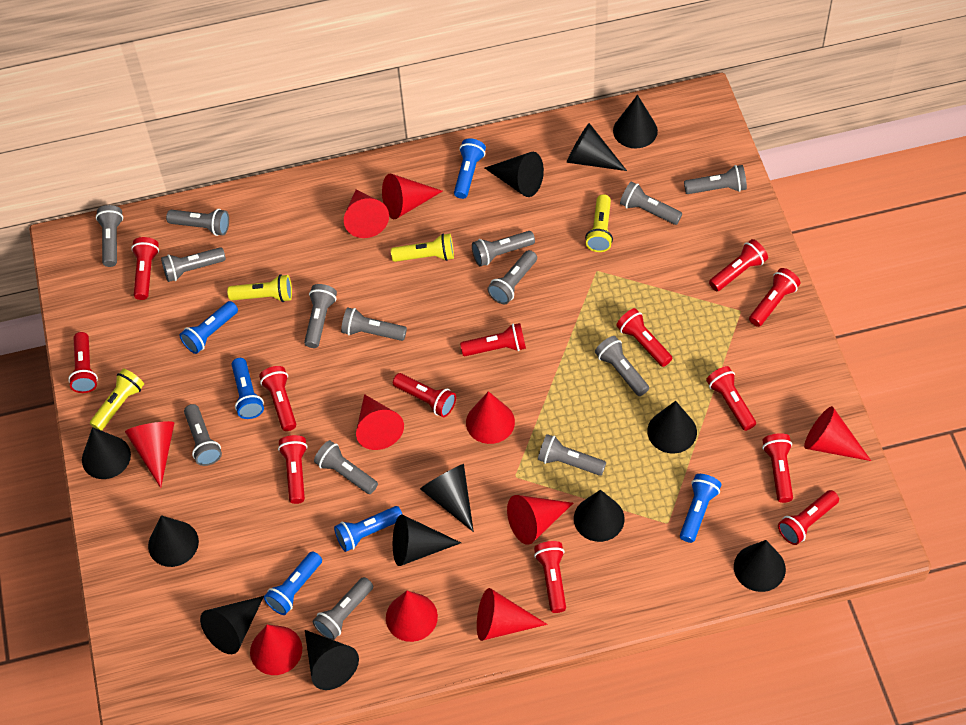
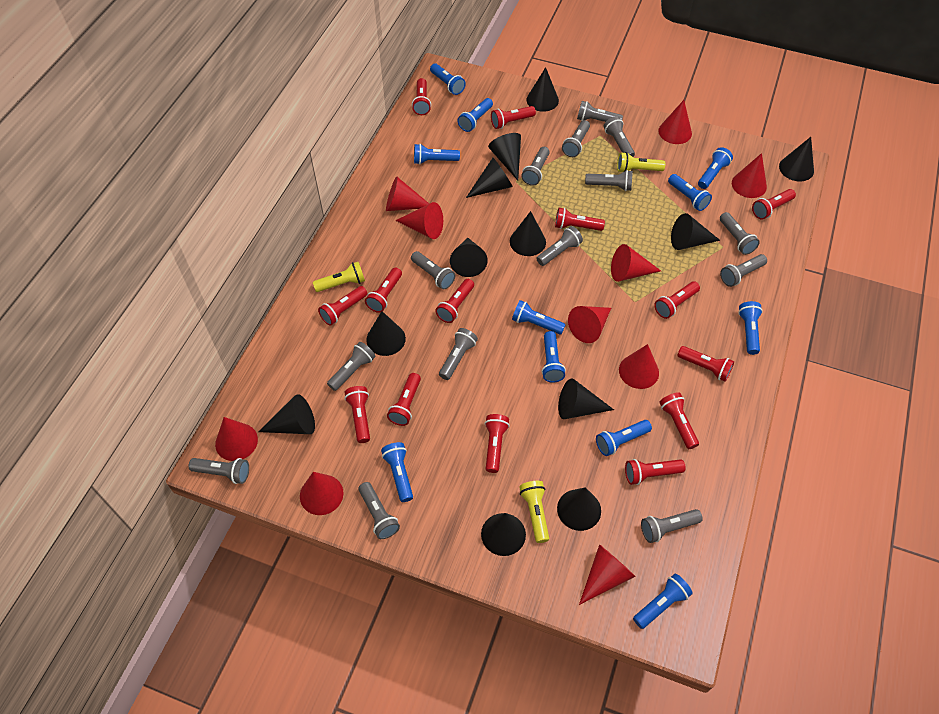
blue flashlight: [180,301,238,354] [232,358,264,419] [264,551,322,615] [334,506,403,552] [454,138,486,199] [680,474,721,543] = 6 -> [381,442,413,502] [414,144,460,165] [430,63,466,95] [458,98,493,132] [512,300,566,334] [542,331,566,383] [596,420,652,456] [633,574,693,629] [668,174,712,211] [698,147,733,189] [738,301,763,355] = 11
red flashlight: [68,332,98,393] [131,237,159,300] [259,366,296,431] [278,435,308,504] [393,373,456,417] [460,323,526,356] [534,541,566,613] [616,308,673,367] [706,366,756,431] [709,239,768,291] [749,268,801,327] [762,433,793,503] [778,490,839,545] = 13 -> [318,286,367,326] [345,386,370,443] [365,267,402,313] [387,373,421,426] [412,78,431,115] [435,279,474,323] [485,414,510,473] [491,106,536,129] [555,208,605,231] [625,459,686,485] [654,281,700,319] [659,392,699,449] [677,346,734,382] [752,189,796,220] = 14
yellow flashlight: [90,369,144,431] [227,274,292,302] [391,233,454,262] [585,194,613,252] = 4 -> [313,262,365,292] [519,481,549,543] [617,152,665,172] = 3

